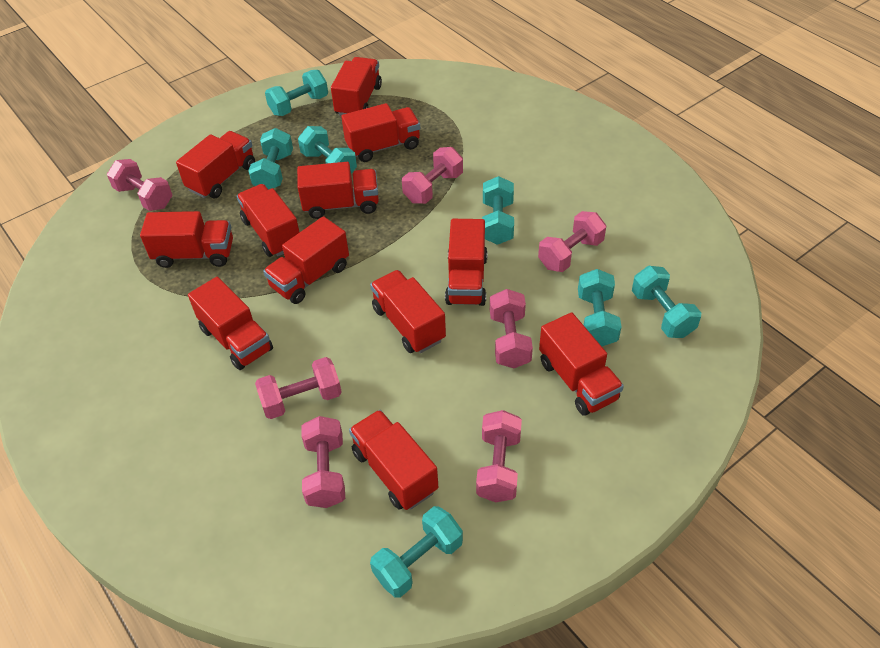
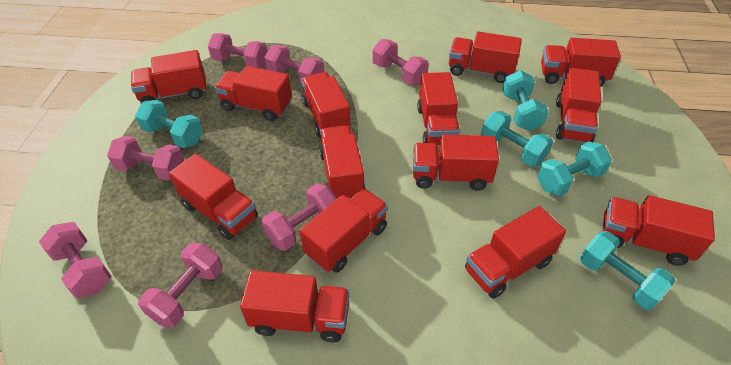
red truck: [140,211,233,268] [176,131,255,199] [188,277,273,370] [237,184,300,257] [263,216,349,304] [297,162,379,219] [331,57,382,116] [341,103,420,162] [349,410,438,510] [370,270,446,353] [445,219,488,306] [539,312,624,416] = 12 -> [131,50,207,103] [169,154,258,240] [215,66,292,121] [240,270,350,342] [300,188,388,273] [301,72,351,137] [319,125,366,198] [413,134,499,191] [417,72,460,146] [449,32,522,83] [465,206,566,299] [541,38,621,87] [556,68,601,142] [603,195,715,266] = 14
turquoise dumbbell: [248,128,293,190] [265,70,328,116] [298,126,357,174] [370,506,463,598] [482,176,514,245] [578,269,621,346] [632,266,701,338] = 7 -> [135,100,203,148] [481,111,553,167] [502,70,548,131] [537,141,612,196] [580,231,675,310] = 5

